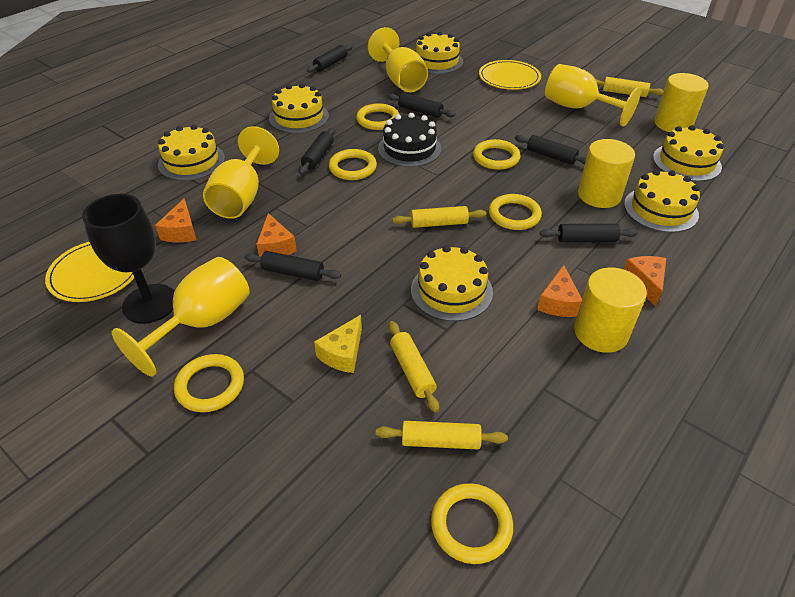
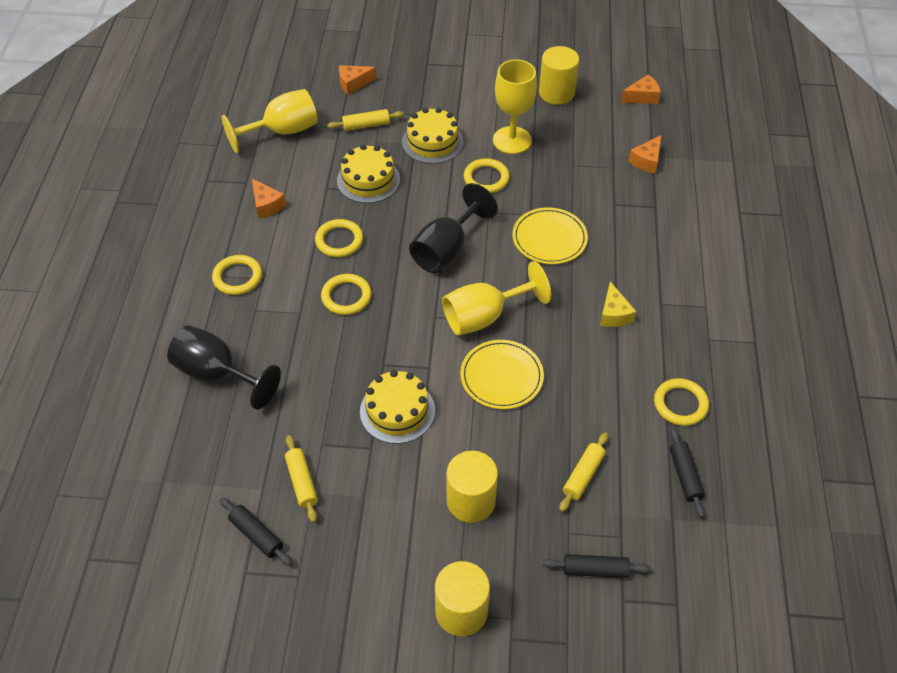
black cake: [378,113,442,167] = 1 -> none = 0
black goblet: [82,194,175,324] = 1 -> [167,325,281,410] [409,183,498,273] = 2
black rolling pin: [244,251,341,281] [299,128,335,175] [307,44,353,73] [387,93,455,118] [515,135,587,165] [540,224,638,242] = 6 -> [220,497,292,566] [542,554,651,578] [670,427,705,518] = 3
yellow cake: [158,125,225,181] [269,83,329,133] [411,245,493,321] [416,32,463,74] [624,169,700,233] [653,125,724,182] = 6 -> [337,144,400,203] [360,370,435,444] [402,107,463,164] = 3
yellow goblet: [112,257,250,377] [203,126,279,219] [368,27,428,92] [545,64,641,127] = 4 -> [222,89,318,153] [442,261,551,335] [493,59,537,154] = 3
yellow ring: [174,354,244,412] [329,149,377,180] [356,103,399,130] [431,483,513,564] [473,139,520,170] [489,194,542,230] = 6 -> [212,255,262,295] [315,219,363,257] [321,274,372,315] [464,158,510,193] [654,378,709,426] = 5
yellow rolling pin: [376,421,508,449] [389,321,439,413] [392,206,486,228] [595,77,664,97] = 4 -> [285,435,318,523] [327,109,404,131] [559,432,608,512] = 3

